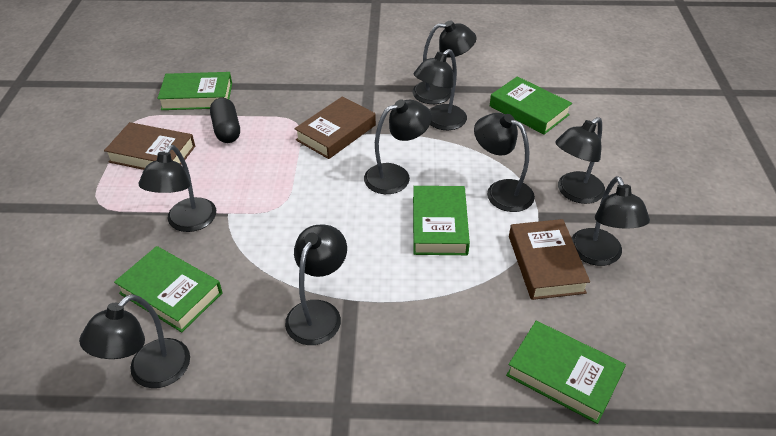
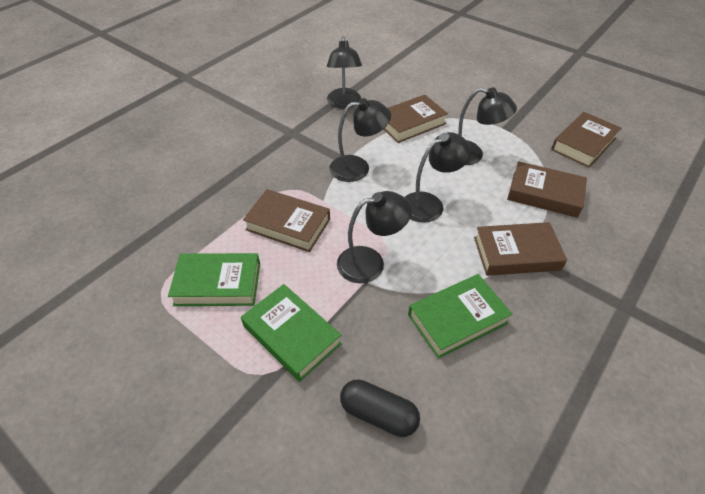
black lamp: [79,294,190,388] [139,145,216,232] [285,225,347,345] [364,99,432,194] [413,20,477,104] [414,49,467,130] [474,113,535,212] [555,117,605,204] [572,176,650,266] = 9 -> [327,36,362,109] [330,98,391,182] [337,191,412,283] [405,132,472,223] [458,87,517,165] = 5
brown book: [104,122,195,170] [294,96,376,159] [509,219,590,300] = 3 -> [243,189,330,252] [384,95,448,143] [474,222,567,276] [507,161,587,218] [551,112,621,168] = 5
green book: [114,246,222,332] [157,72,232,110] [413,186,470,255] [490,76,572,135] [506,321,626,424] = 5 -> [168,253,260,306] [241,284,342,382] [408,274,512,359] = 3

